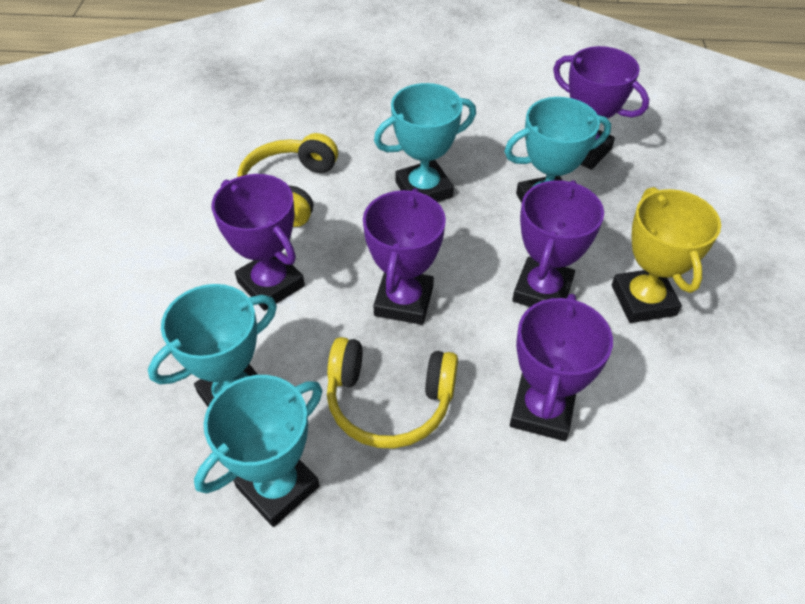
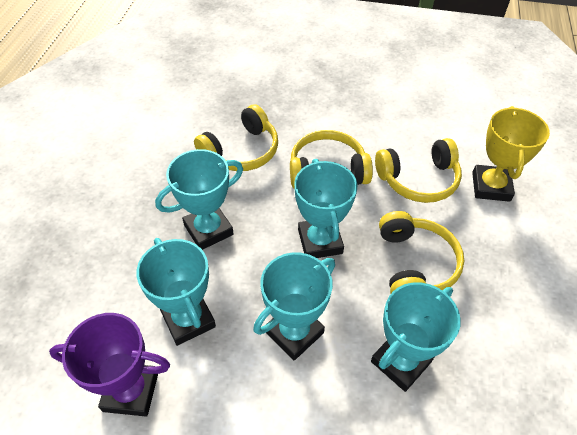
purple trophy: [212,174,305,311] [363,188,446,325] [510,294,613,441] [512,180,604,307] [553,46,649,170] = 5 -> [49,313,170,416] = 1
turquoise trophy: [148,284,277,407] [194,375,322,527] [374,83,476,202] [504,97,611,203] = 4 -> [136,238,216,346] [155,149,243,250] [253,252,335,360] [294,159,357,258] [371,282,461,392] = 5
yellow headphones: [237,133,338,227] [327,337,458,448] = 2 -> [194,104,278,171] [290,130,373,189] [375,138,462,203] [379,211,464,293] = 4

